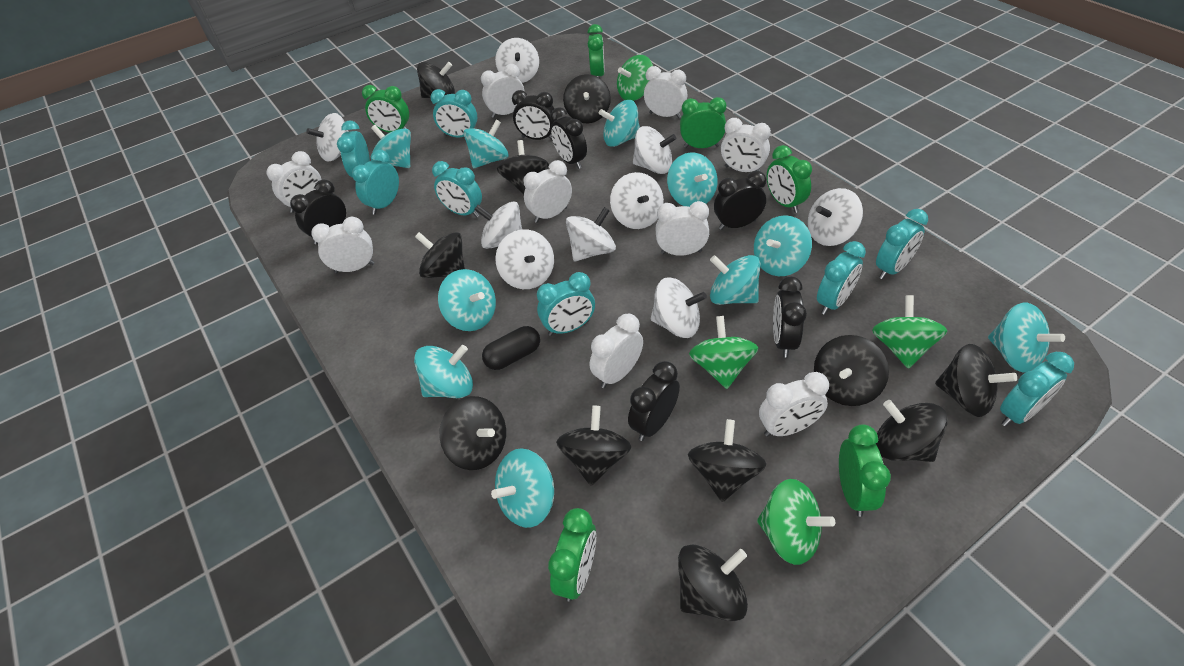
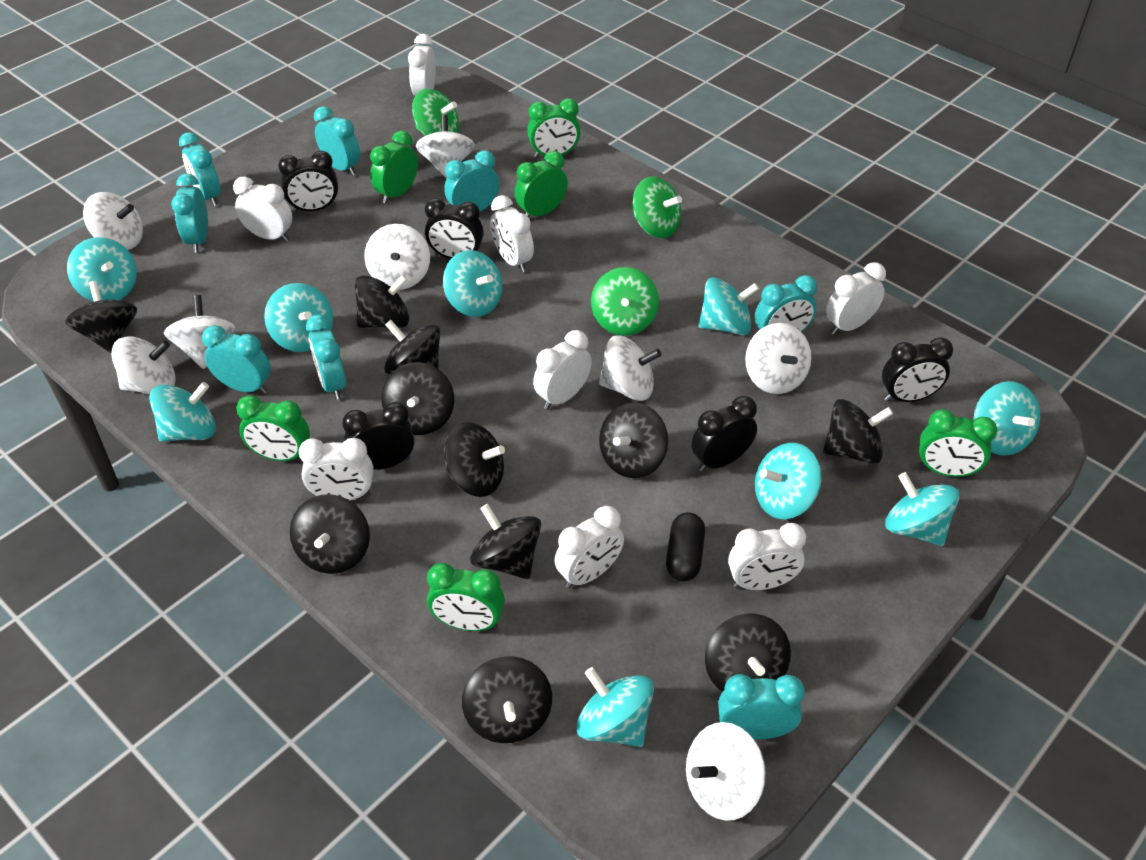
black clock: [290,179,346,244] [512,90,557,140] [550,107,587,169] [628,361,680,441] [714,171,766,230] [773,276,807,358] = 6 -> [278,151,338,213] [342,402,414,470] [425,198,484,259] [691,396,757,472] [882,337,953,402] = 5
green spinning top: [617,55,653,101] [689,316,758,389] [757,479,835,565] [872,295,947,369] = 4 -> [412,89,459,136] [591,267,659,336] [633,177,682,238] = 3
turquoise spinning top: [371,125,411,168] [414,345,473,398] [438,269,496,331] [464,119,509,168] [491,448,554,528] [599,100,640,147] [667,152,718,207] [710,255,760,305] [754,215,812,276] [988,302,1065,373] = 10 -> [67,237,137,302] [149,382,216,442] [264,283,333,352] [443,250,502,317] [576,667,654,747] [698,277,759,335] [755,443,822,519] [885,472,960,546] [973,381,1040,456] = 9
white clock: [266,151,322,213] [311,217,374,273] [481,64,524,118] [524,160,572,223] [590,314,643,388] [644,66,687,118] [655,201,709,256] [721,118,771,172] [759,372,829,437] = 9 -> [233,176,292,242] [299,438,374,500] [408,34,436,96] [490,195,534,272] [533,330,592,410] [554,506,624,588] [728,523,806,590] [826,263,886,335] = 8
white spinning top: [306,113,349,162] [474,201,522,249] [495,38,539,83] [495,229,554,289] [566,207,616,261] [610,172,664,229] [633,126,676,174] [651,277,707,338] [808,188,863,246] = 9 -> [83,192,143,250] [111,337,176,395] [164,295,236,369] [364,224,430,290] [416,115,475,178] [599,335,661,401] [686,722,766,821] [745,323,811,394] = 8

